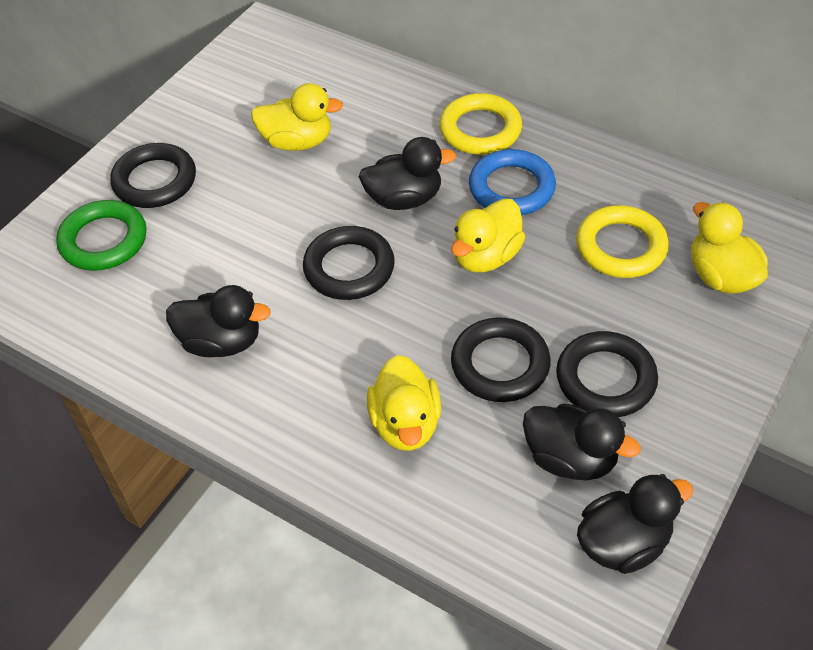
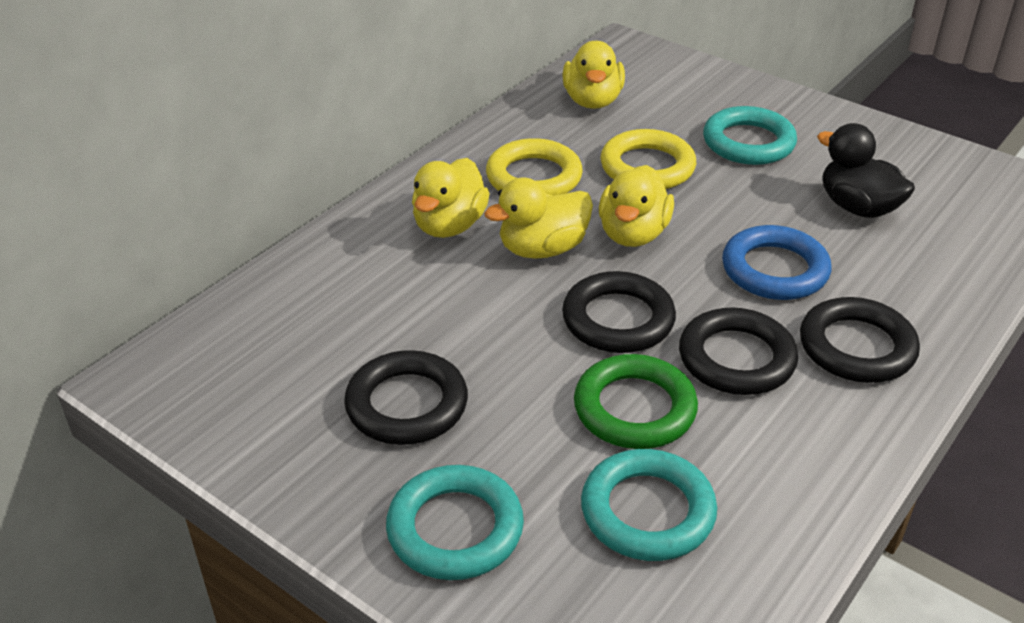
black duck: [166,285,271,357] [359,137,456,210] [523,404,640,481] [577,474,693,574] = 4 -> [817,123,915,218] = 1
turquoise ring: none = 0 -> [386,465,524,580] [581,449,717,561] [703,106,797,165] = 3

